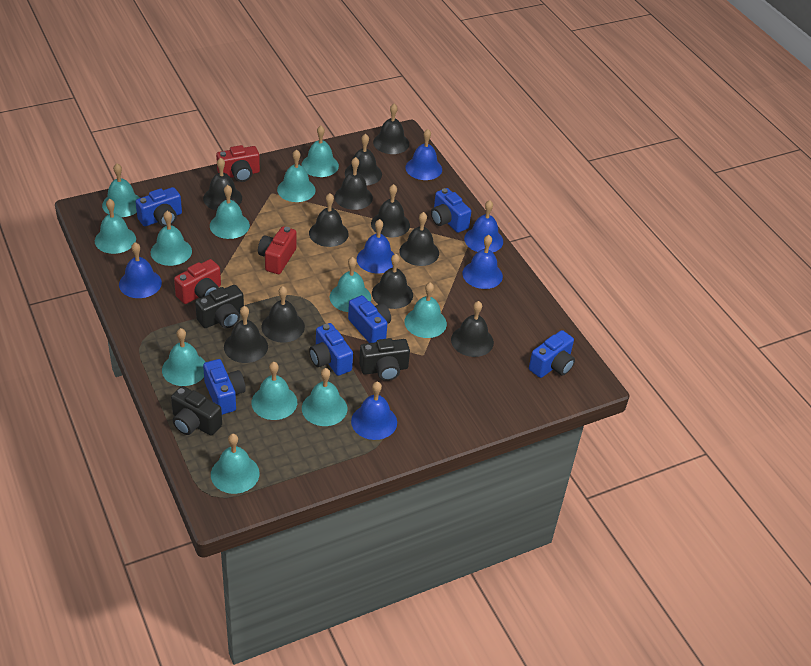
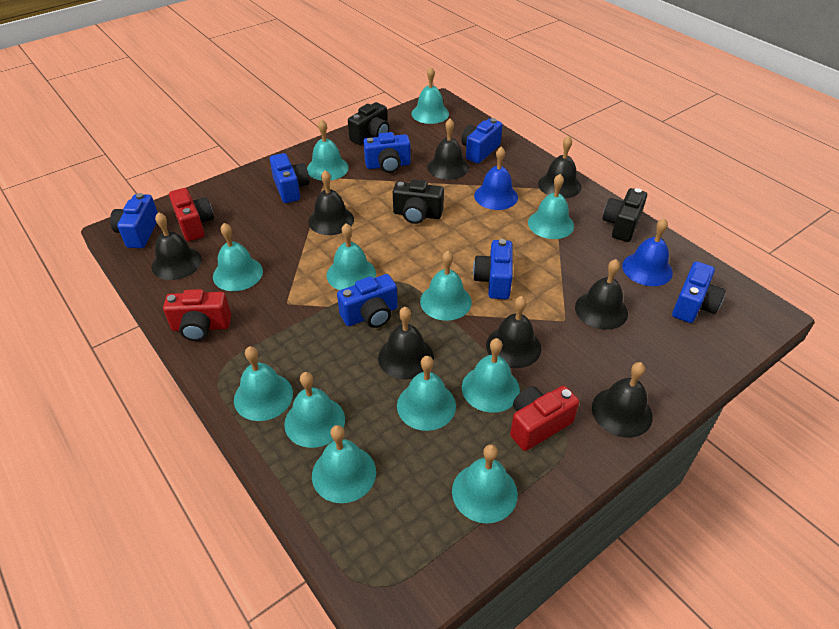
black bell: [203,158,242,210] [224,306,268,363] [262,286,305,343] [309,193,349,247] [335,157,373,210] [345,134,382,185] [371,184,410,237] [372,254,413,309] [373,104,409,154] [399,212,439,266] [451,301,494,357] = 11 -> [152,212,202,280] [308,170,354,235] [378,307,434,380] [427,119,469,180] [486,296,541,368] [538,136,581,199] [575,259,628,330] [592,362,653,438] = 8
blue bell: [119,242,162,298] [351,382,397,440] [357,219,394,273] [405,129,442,180] [462,235,503,289] [464,200,503,252] = 6 -> [474,147,518,210] [622,218,673,286] = 2
blue camera: [135,187,182,227] [203,359,246,415] [309,323,353,376] [348,295,391,343] [431,188,471,233] [529,330,575,378] = 6 -> [110,193,158,248] [270,153,310,203] [337,274,398,328] [363,132,411,173] [461,118,503,164] [473,239,513,299] [672,261,726,323] = 7

